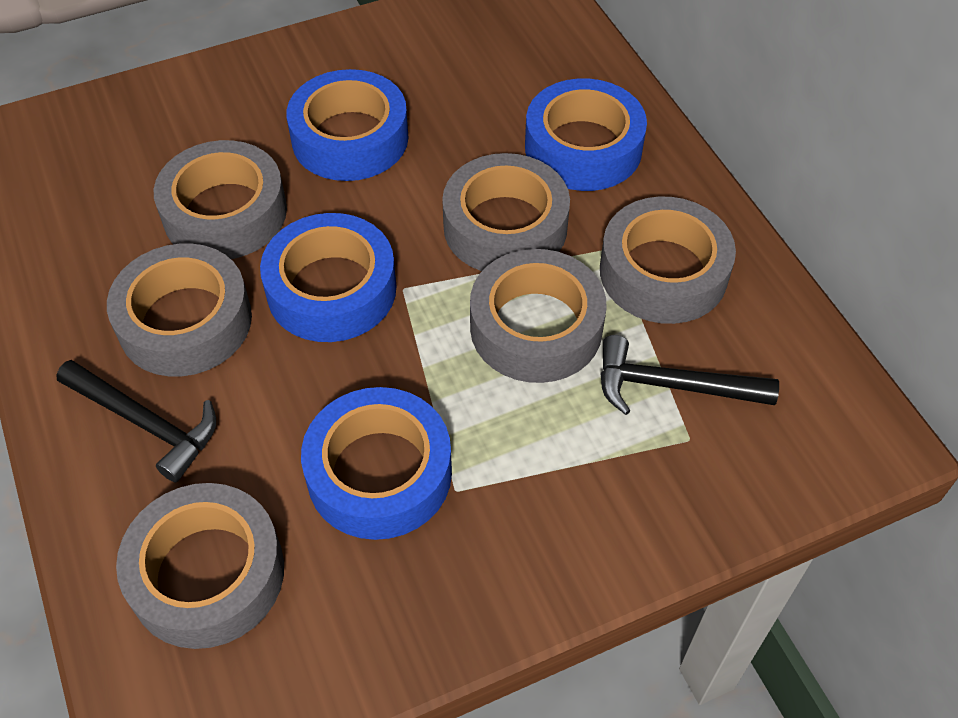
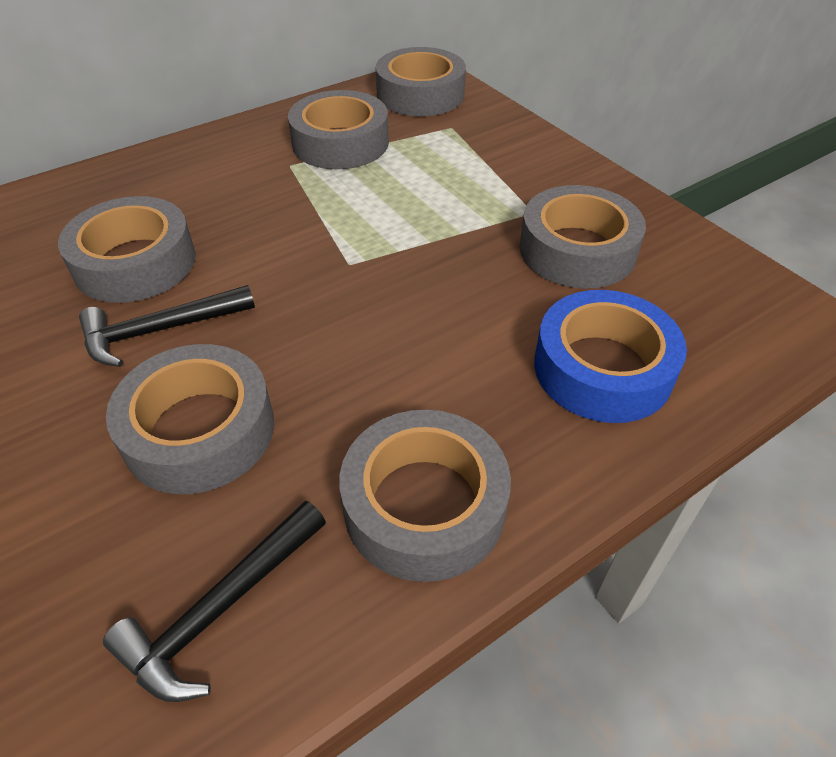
blue tape: [260,213,396,342] [287,69,408,181] [301,387,452,540] [525,78,647,191] = 4 -> [534,290,687,423] = 1

